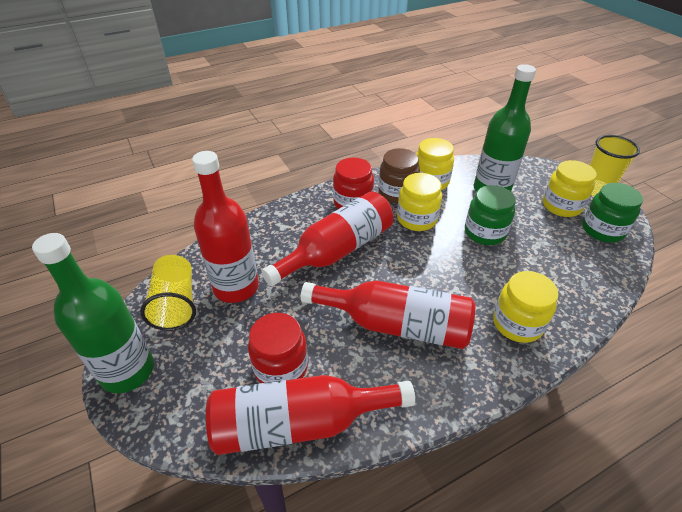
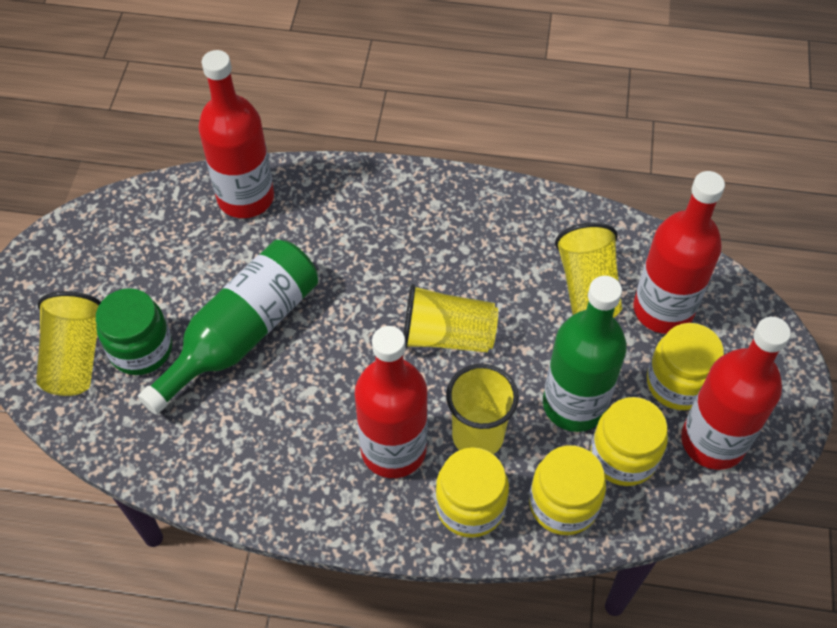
brown jar: [379,148,420,204] = 1 -> none = 0
green jar: [465,185,516,245] [582,183,643,242] = 2 -> [96,288,172,375] = 1
red jar: [248,313,308,383] [333,157,374,209] = 2 -> none = 0
yellow cup: [140,255,196,331] [590,135,640,196] = 2 -> [36,291,101,396] [403,284,498,352] [446,364,519,454] [555,222,622,318] = 4

